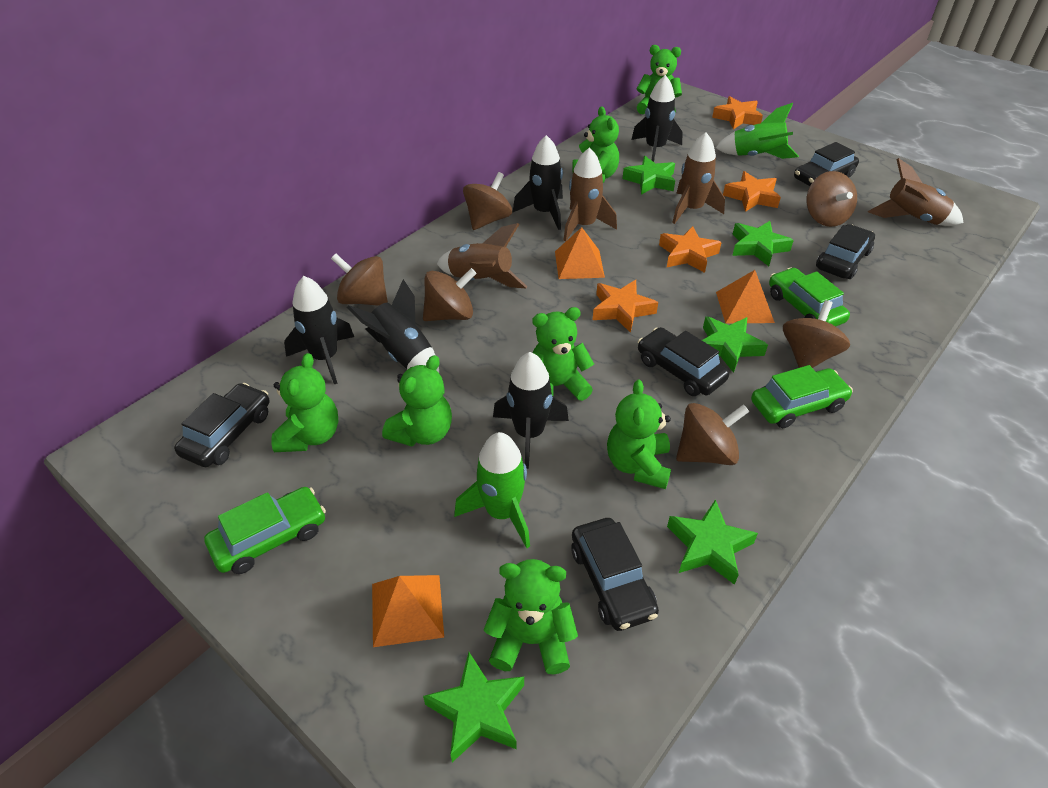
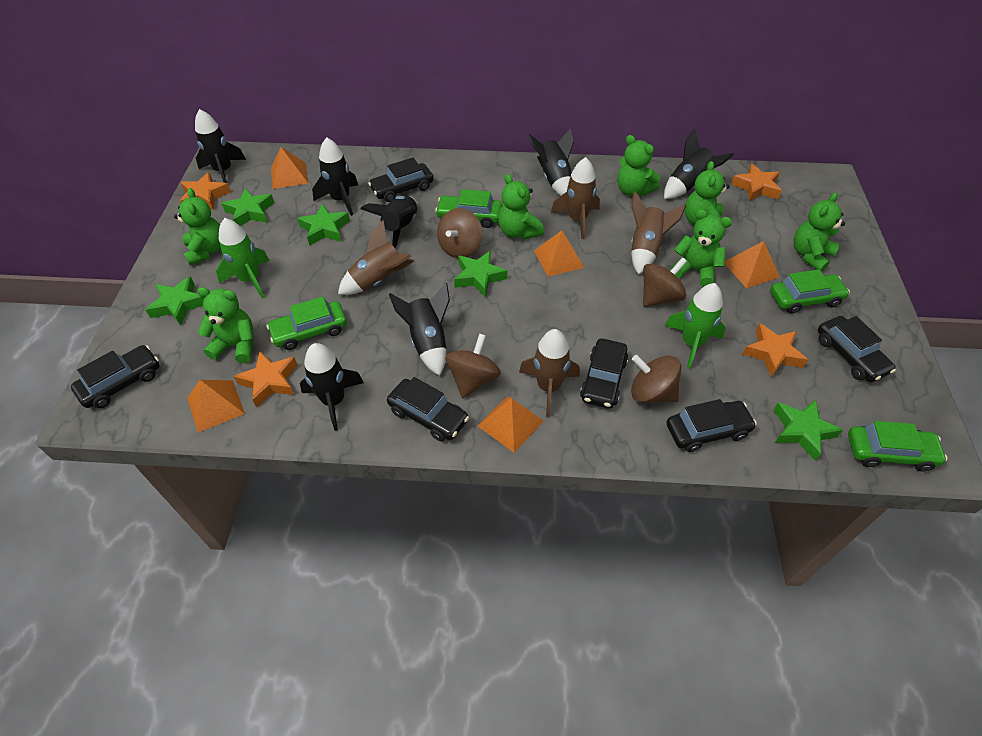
black car: [174,383,270,467] [572,518,659,631] [638,327,729,396] [794,142,859,186] [816,224,875,279] = 5 -> [71,345,160,408] [368,158,434,202] [387,377,469,442] [580,338,628,408] [667,399,757,452] [818,316,896,382] = 6
black rocket: [284,276,354,384] [347,279,439,373] [493,352,569,469] [513,135,563,230] [631,75,683,162] = 5 -> [195,109,246,183] [300,343,364,431] [312,137,358,216] [360,195,417,248] [389,283,450,376] [527,128,574,196] [664,129,734,199] = 7
brown spinning top: [331,254,388,306] [423,268,477,321] [463,172,512,230] [676,403,749,465] [783,300,850,368] [806,171,857,227] = 6 -> [437,208,483,258] [445,334,501,398] [631,355,681,403] [643,257,687,307] = 4
green car: [204,487,326,574] [751,365,853,428] [769,267,850,327] = 3 -> [267,296,347,350] [435,189,503,228] [770,269,850,314] [848,421,948,471] = 4
orange pyramid: [372,575,444,647] [555,227,605,279] [716,270,775,324] = 3 -> [187,380,245,433] [271,147,308,189] [478,396,544,453] [534,231,584,277] [725,241,780,288] = 5

